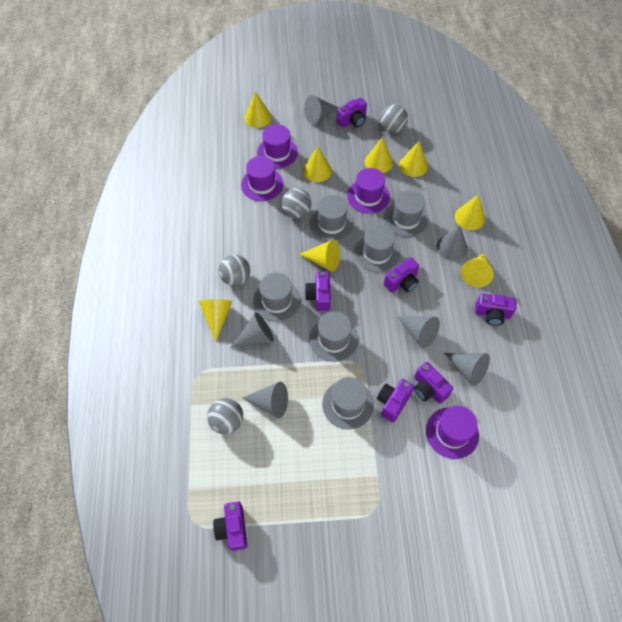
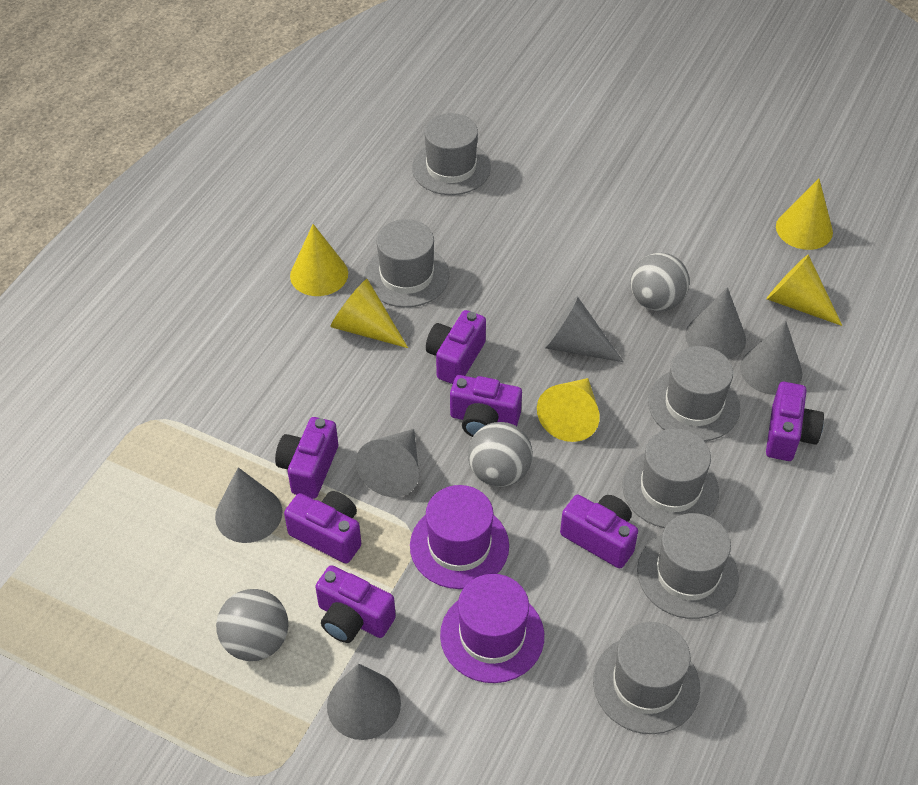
grey ball: [207,398,243,434] [218,255,250,286] [282,188,311,218] [381,104,408,133] = 4 -> [216,589,288,661] [468,422,533,487] [630,253,690,311] = 3
purple hat: [241,156,284,201] [257,124,298,168] [347,168,390,214] [426,406,479,459] = 4 -> [410,485,509,589] [440,574,544,683] = 2
yellow cone: [199,299,233,342] [244,92,272,128] [299,240,340,272] [303,146,332,182] [365,137,393,173] [399,141,428,177] [455,194,485,230] [461,254,494,287] = 8 -> [290,224,348,296] [330,279,408,348] [537,378,600,442] [767,254,842,326] [776,178,833,250] = 5

